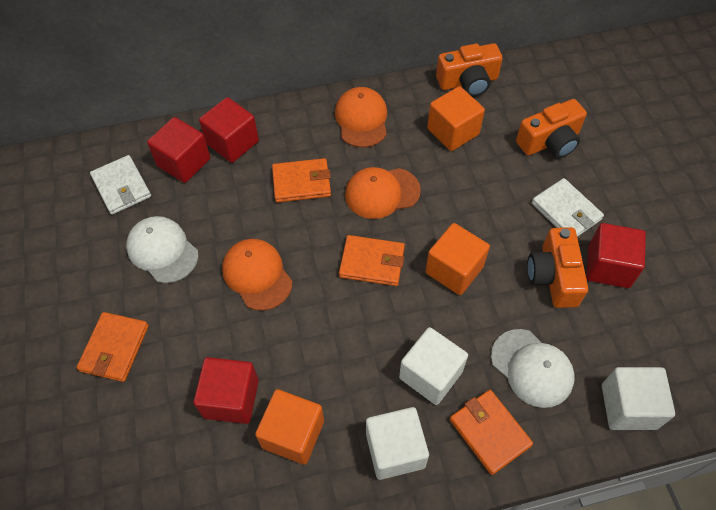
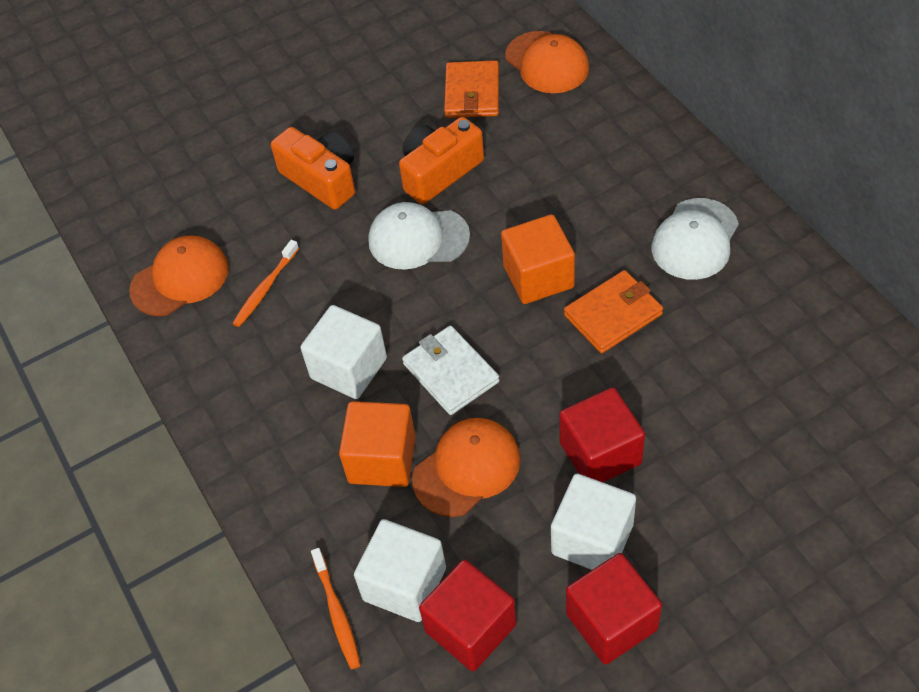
orange camera: [436,43,503,97] [516,99,587,158] [527,227,588,308] = 3 -> [271,127,355,210] [399,117,484,204] = 2
orange cube: [255,389,324,465] [426,223,490,295] [427,86,485,151] = 3 -> [339,401,416,487] [501,214,575,304] = 2
orange toothbrush: none = 0 -> [232,240,299,327] [311,548,361,669] = 2
orange wallet: [76,312,149,382] [272,158,331,203] [339,235,405,286] [450,390,533,475] = 4 -> [444,60,499,118] [564,270,663,353] = 2
red cube: [147,117,210,183] [193,357,259,424] [199,97,259,163] [586,223,646,288] = 4 -> [419,559,516,671] [559,387,645,482] [566,553,662,664] = 3
white wallet: [90,155,151,215] [532,178,604,237] = 2 -> [402,326,499,415] = 1

